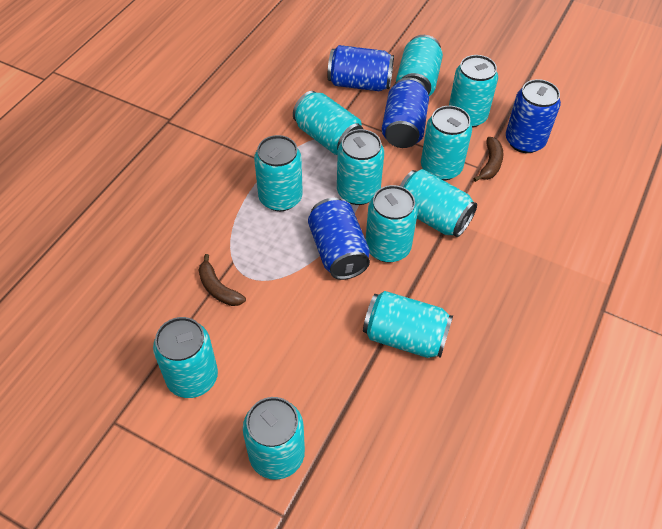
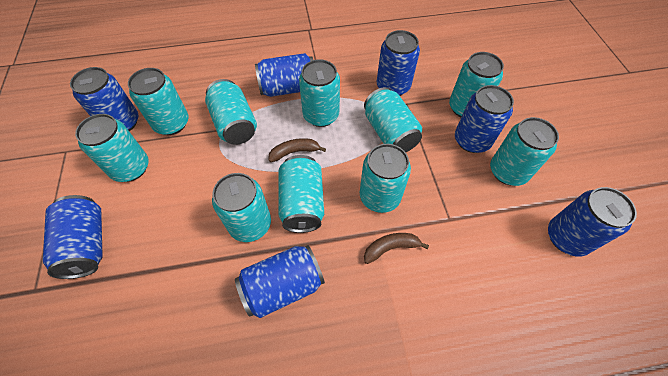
blue can: [308,198,370,280] [327,45,394,91] [382,77,429,148] [506,79,561,153] = 4 -> [43,195,103,279] [70,67,138,131] [235,245,325,318] [255,53,313,97] [377,30,420,96] [455,85,514,153] [548,187,637,256] = 7
turquoise can: [153,317,218,398] [243,397,305,480] [254,135,303,211] [293,91,363,155] [337,129,384,205] [363,291,453,358] [366,185,418,262] [396,35,443,96] [400,169,477,237] [421,106,472,181] [449,55,498,128] = 11 -> [75,114,149,182] [128,68,188,135] [205,79,257,145] [212,173,271,242] [279,155,324,233] [299,59,340,127] [360,144,411,213] [364,87,422,152] [449,52,504,117] [490,117,559,186] = 10

